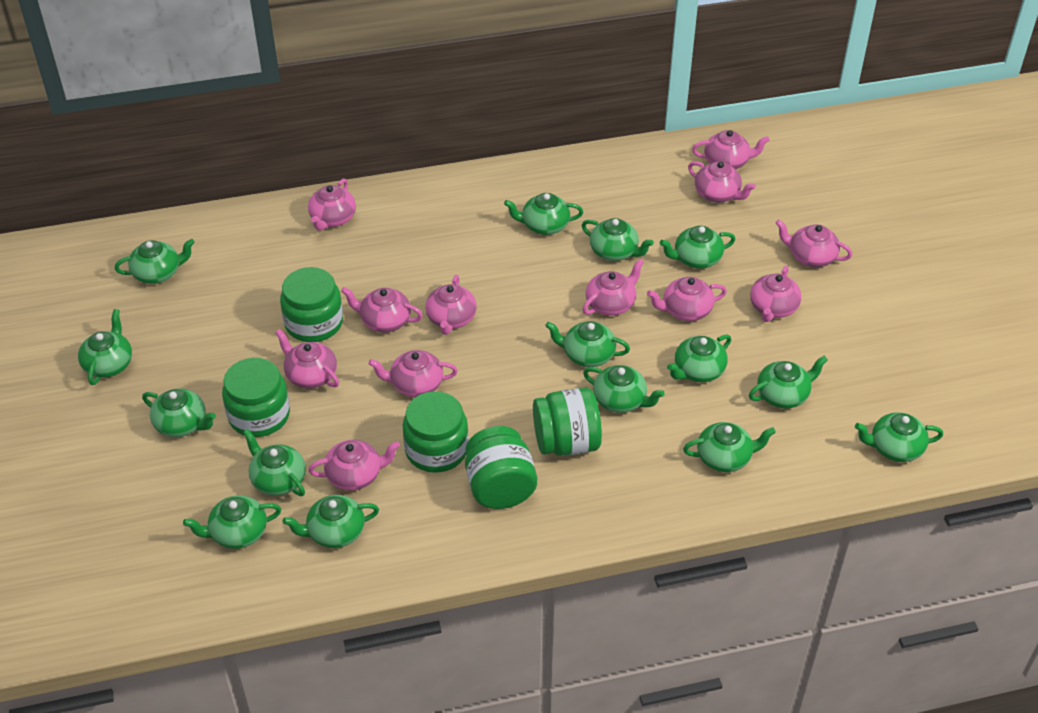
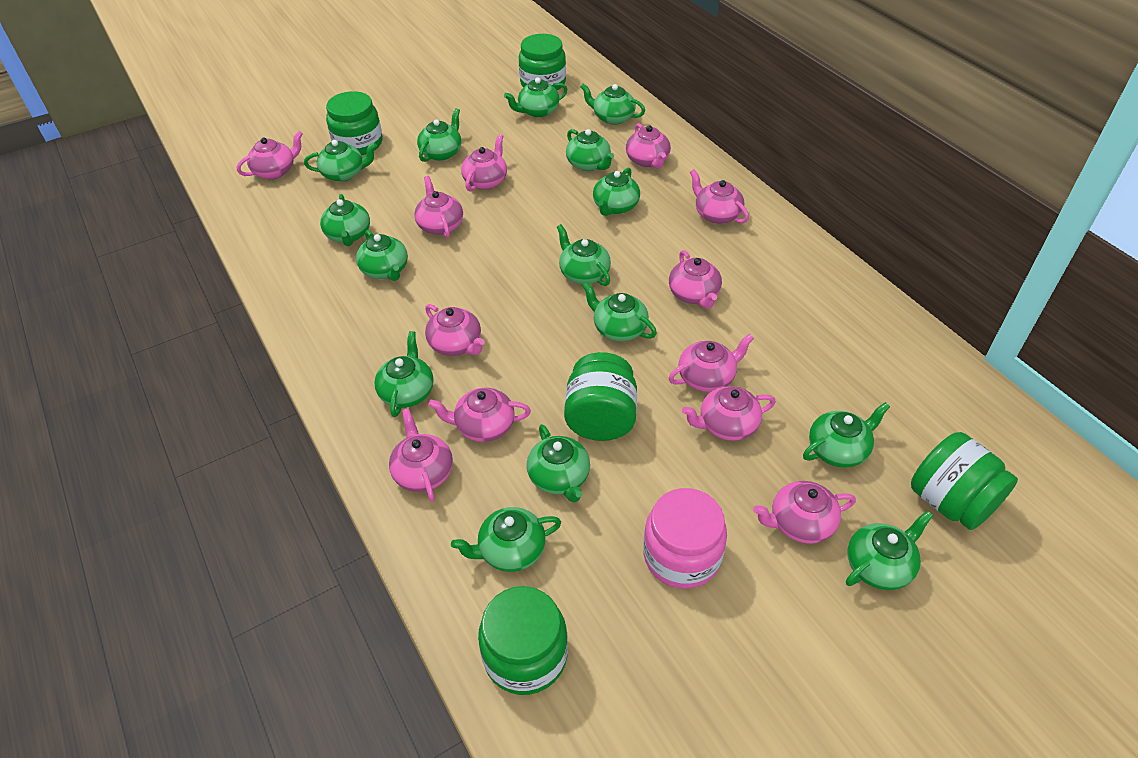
pink jar: none = 0 -> [643,488,727,589] = 1

